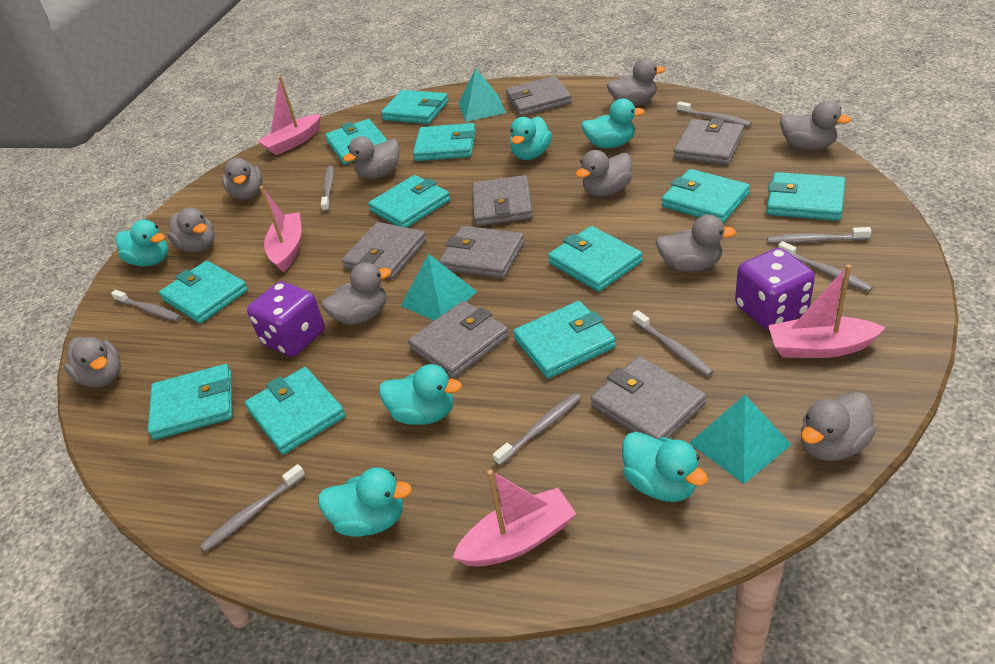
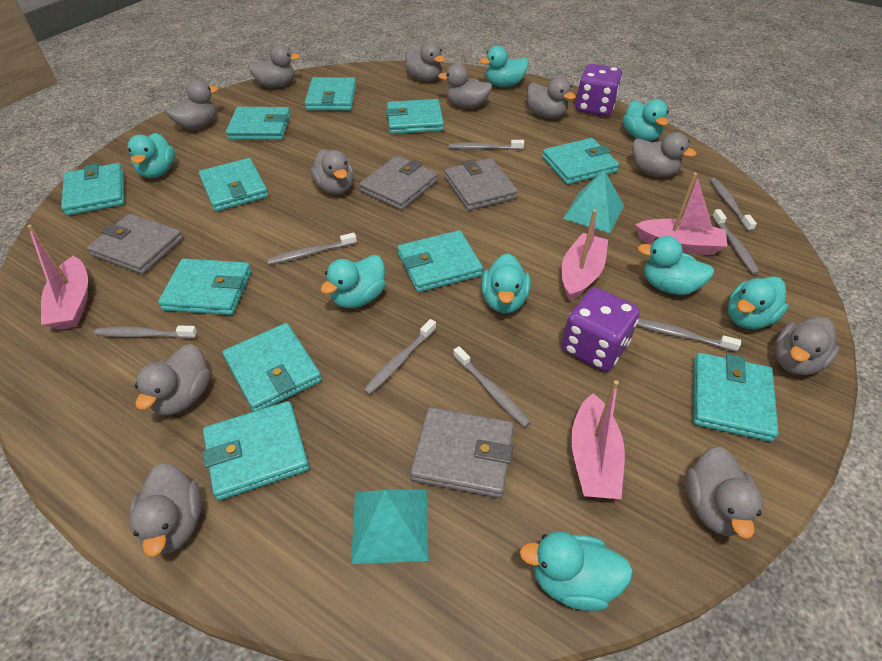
grey duck: [64,337,121,387] [167,207,215,253] [222,158,263,200] [321,262,391,325] [343,136,399,179] [576,150,632,197] [607,58,666,106] [656,215,736,272] [780,101,851,150] [801,392,876,461] = 10 -> [129,463,202,557] [135,344,210,415] [166,80,218,130] [248,44,300,87] [310,150,354,194] [405,42,445,81] [438,63,493,108] [527,77,576,118] [632,132,696,177] [686,446,763,539] [775,316,840,375] = 11
grey wallet: [342,222,426,279] [408,301,509,379] [439,226,525,279] [473,175,533,226] [506,76,572,116] [591,356,706,439] [674,118,744,165] = 7 -> [87,214,183,274] [359,156,438,210] [410,407,514,498] [445,158,518,211] = 4
turquoise duck: [115,220,169,266] [318,467,412,537] [379,364,462,425] [510,117,552,160] [581,99,645,148] [622,432,708,502] = 6 -> [127,133,175,178] [320,255,386,309] [480,46,529,87] [481,254,531,313] [520,531,633,611] [623,100,669,141] [638,236,714,295] [728,276,789,329] = 8
turquoise pyramid: [401,254,477,321] [458,68,506,122] [689,395,792,484] = 3 -> [351,489,429,564] [563,170,624,233] = 2

